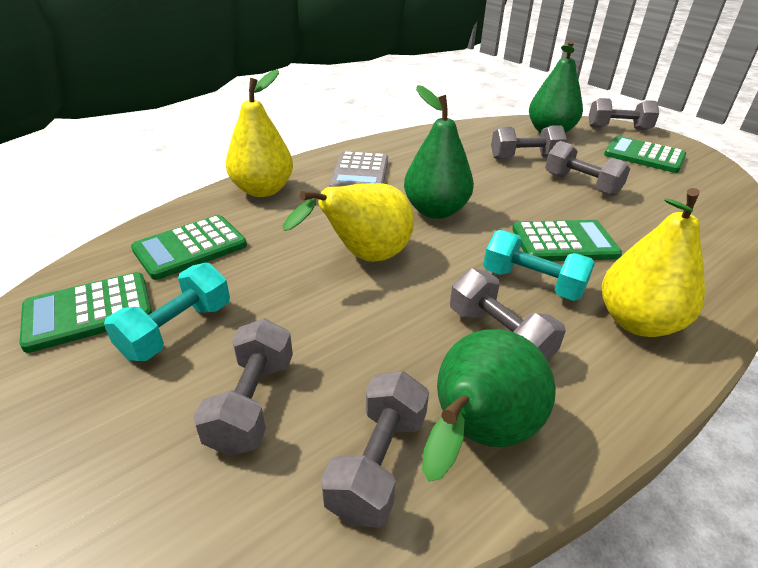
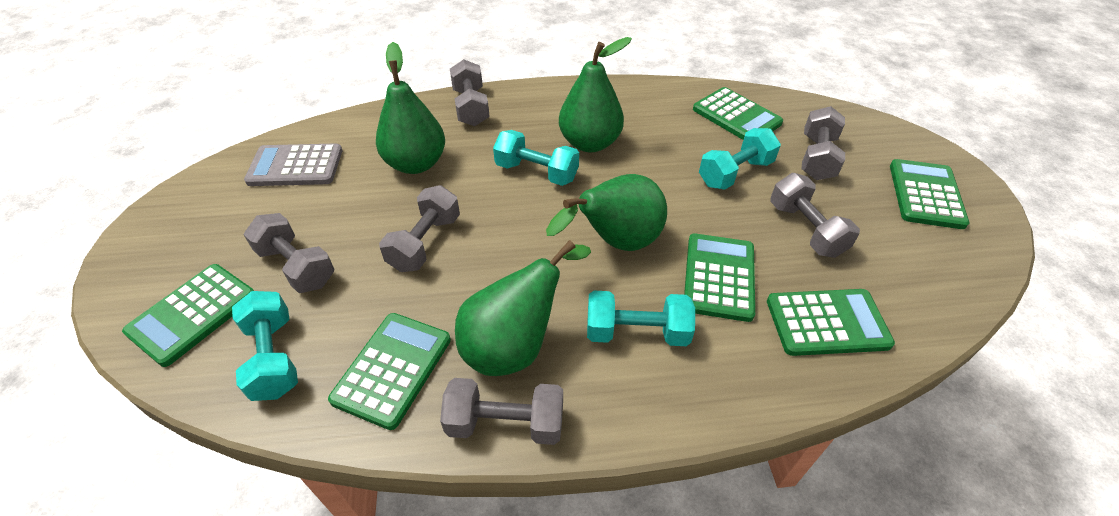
green calculator: [20,272,152,353] [131,215,247,280] [512,220,622,261] [604,136,686,173] = 4 -> [122,264,254,367] [328,313,451,430] [684,233,755,322] [693,87,783,140] [767,289,895,356] [890,159,969,229] = 6
green pear: [404,85,474,219] [422,329,556,481] [529,40,583,133] = 3 -> [376,42,445,174] [455,240,591,376] [546,174,667,251] [559,37,632,152] = 4
turquoise dumbbell: [104,263,230,361] [483,230,595,301] = 2 -> [232,291,298,401] [493,130,579,186] [587,291,695,346] [699,128,781,190] = 4
yellow pear: [226,69,293,197] [283,183,414,262] [602,188,705,337] = 3 -> none = 0

